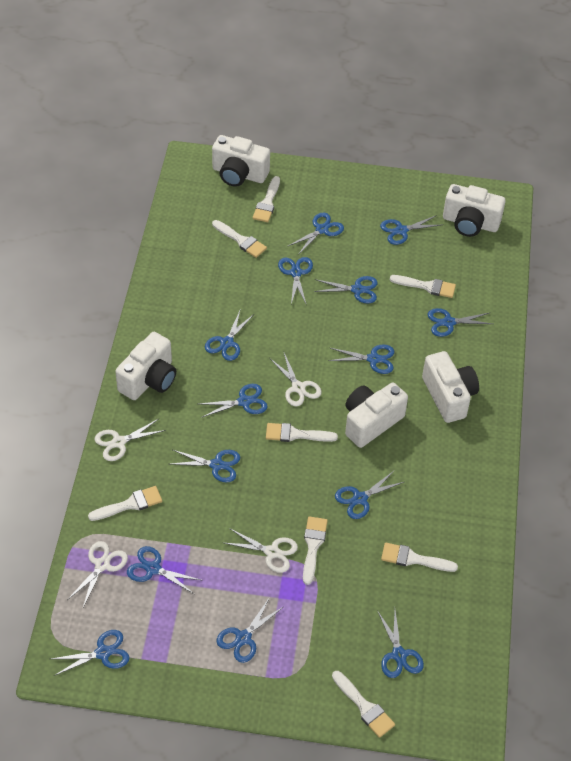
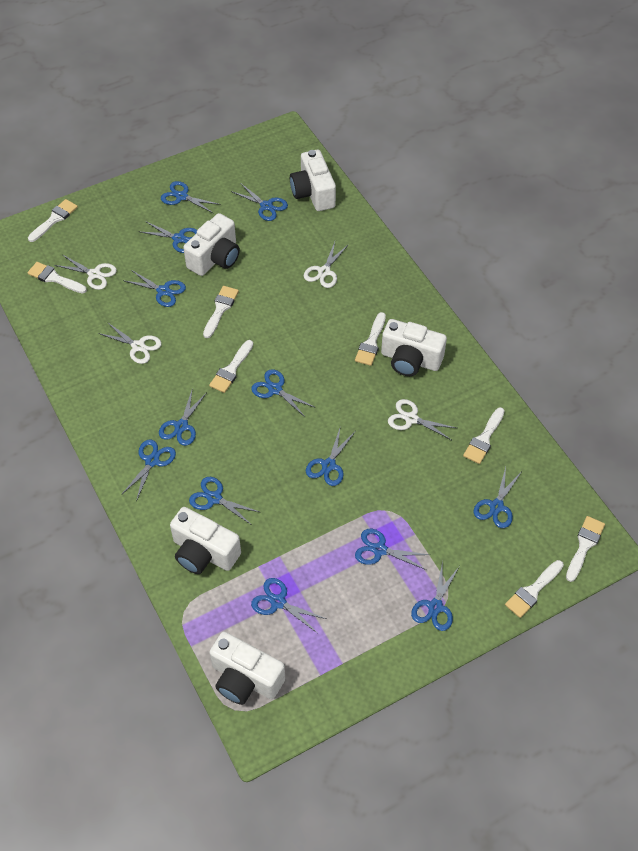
blue scissors: [51,630,129,676] [127,546,201,594] [171,450,240,482] [199,384,268,418] [205,311,254,361] [217,597,283,663] [278,257,313,306] [288,213,344,255] [314,276,378,304] [328,344,394,374] [335,470,404,519] [377,610,424,678] [380,215,441,245] [428,308,493,337] = 14 -> [121,440,176,501] [125,270,186,307] [138,221,197,253] [159,388,207,446] [161,181,221,213] [189,477,259,524] [231,183,288,221] [251,369,316,418] [251,578,326,633] [306,429,355,486] [355,529,430,570] [411,561,459,631] [473,467,521,528] = 13

